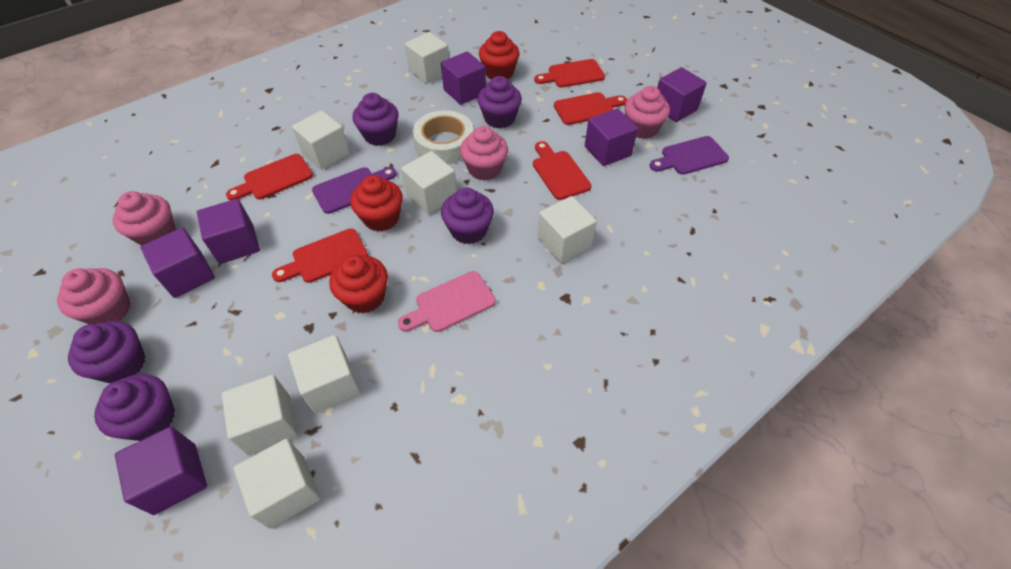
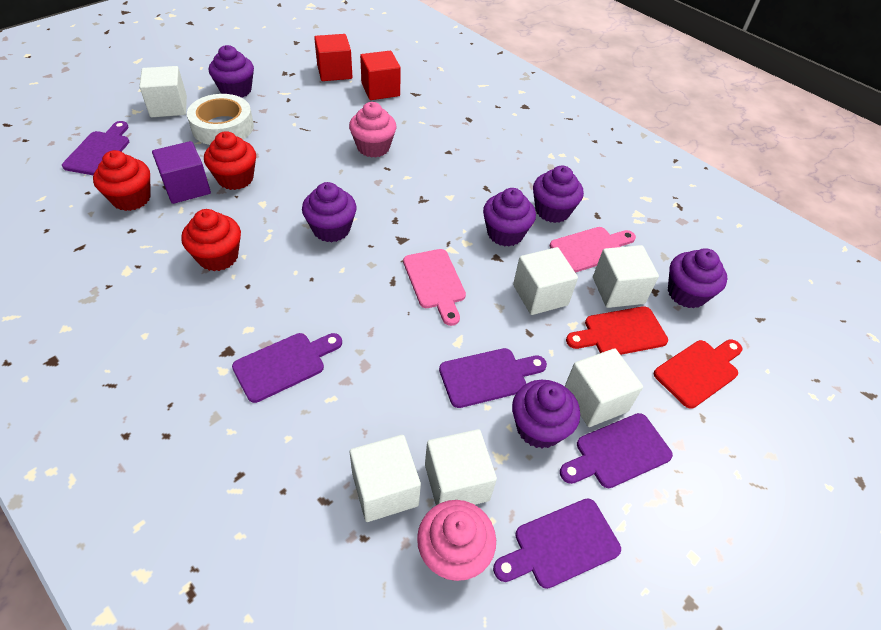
pink cupcake: [57,268,131,324] [113,191,176,246] [460,126,508,181] [624,86,670,139] = 4 -> [349,102,397,158] [417,500,496,581] = 2
pink cutting board: [398,271,496,332] = 1 -> [403,249,466,326] [550,227,636,273] = 2
purple cube: [115,426,207,515] [141,228,215,298] [197,199,260,264] [441,51,486,105] [585,108,638,166] [657,67,707,122] = 6 -> [152,141,211,204] = 1
purple cupcake: [68,321,145,384] [94,374,175,441] [352,93,398,146] [441,188,494,244] [477,76,522,129] = 5 -> [209,45,254,98] [302,182,357,242] [483,188,536,247] [512,380,580,449] [533,166,584,223] [668,248,727,308] = 6
purple cutting board: [312,167,396,214] [649,136,729,175] = 2 -> [62,121,129,175] [232,333,342,403] [439,348,547,408] [493,498,621,589] [560,413,673,488] = 5
red cube: none = 0 -> [314,34,352,81] [360,51,401,100] = 2
red cutting board: [226,154,313,200] [272,228,368,283] [533,141,591,200] [534,59,605,88] [554,92,627,125] = 5 -> [566,306,668,355] [654,339,743,409] = 2
white cube: [222,375,298,455] [234,439,321,529] [288,335,360,413] [292,110,350,170] [401,151,457,214] [405,32,449,84] [538,196,597,263] = 7 -> [139,66,187,117] [350,435,421,522] [425,429,497,505] [513,247,578,315] [564,348,643,427] [593,245,659,308] = 6

